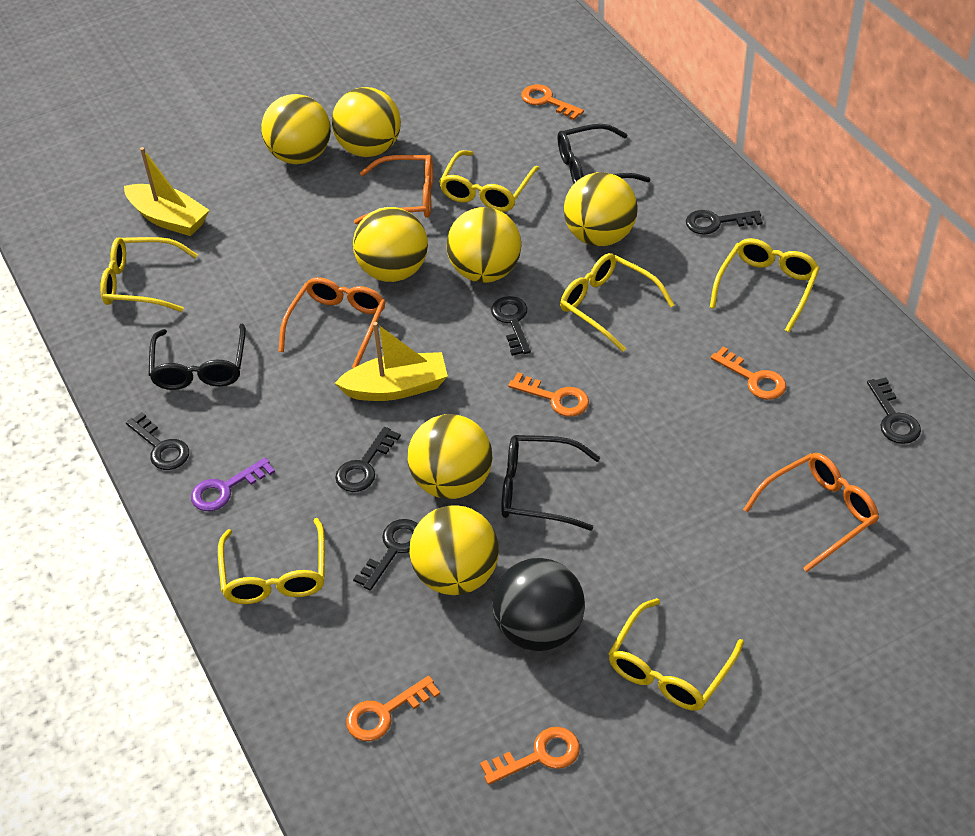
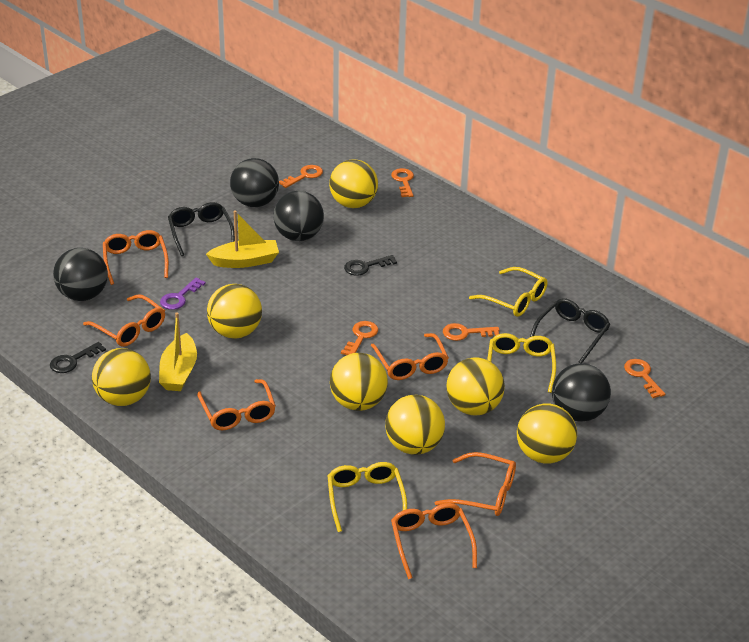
black ball: [492,558,585,651] = 1 -> [53,248,108,301] [230,158,279,207] [273,191,324,241] [552,363,611,422] = 4
black glasses: [149,323,246,390] [501,435,600,531] [557,124,650,183] = 3 -> [168,202,235,256] [530,298,610,363] = 2
black key: [126,412,189,470] [335,427,401,492] [353,519,418,590] [491,296,531,356] [686,210,763,235] [867,377,921,444] = 6 -> [50,342,106,373] [344,255,397,276] = 2
orange glasses: [279,277,386,368] [354,155,433,224] [743,453,879,572] = 3 -> [83,294,165,347] [103,230,169,285] [197,379,276,430] [371,333,449,380] [391,503,477,579] [435,452,516,516] = 6
yellow glasses: [100,237,198,312] [218,518,325,604] [439,150,539,212] [560,253,675,352] [608,598,744,711] [710,238,820,332] = 6 -> [327,462,407,532] [469,267,547,317] [487,333,556,393] = 3

